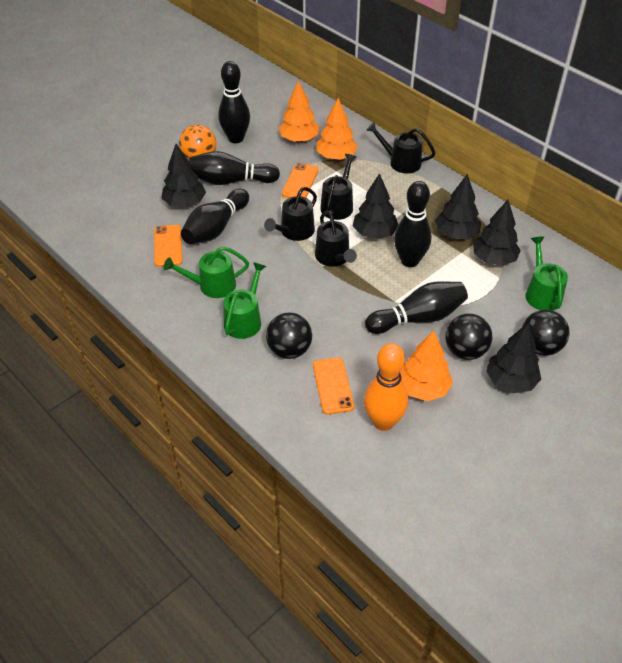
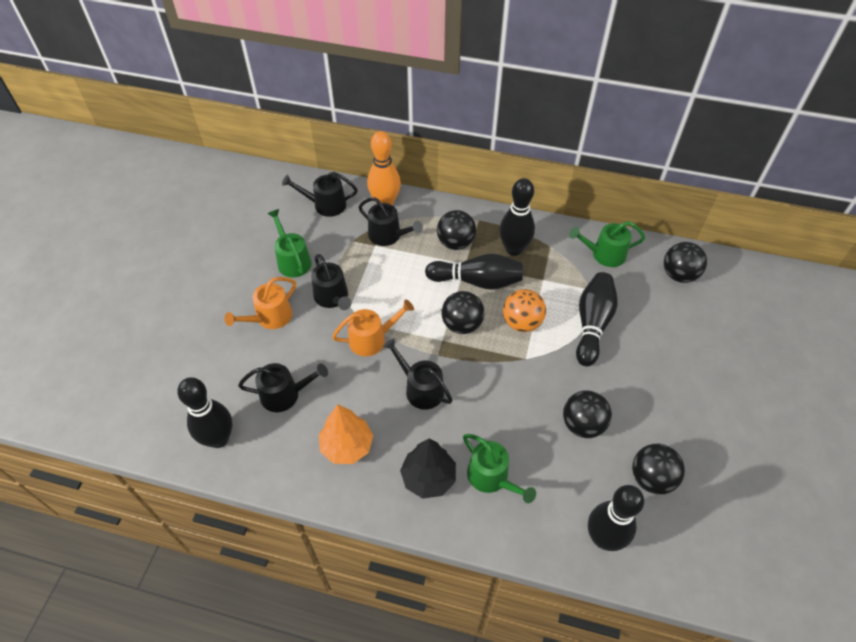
black ball: [266,313,312,359] [445,314,492,360] [522,310,570,356] = 3 -> [437,210,476,250] [441,291,484,334] [563,390,612,438] [632,444,685,494] [664,242,707,283] = 5
black tree: [161,144,206,207] [353,173,398,239] [435,174,481,239] [473,200,521,266] [486,323,541,393] = 5 -> [400,439,456,499] = 1
black watering can: [264,187,317,241] [315,210,357,266] [320,154,356,220] [366,122,435,173] = 4 -> [238,363,328,412] [282,172,358,217] [311,254,351,310] [359,197,423,246] [383,338,452,410] = 5
orange phone: [154,225,182,267] [282,163,319,198] [313,358,354,414] = 3 -> none = 0
orange tree: [278,80,319,142] [317,98,358,160] [400,330,453,401] = 3 -> [319,404,373,464] = 1
orange watering can: none = 0 -> [224,277,296,329] [332,299,414,356] = 2

